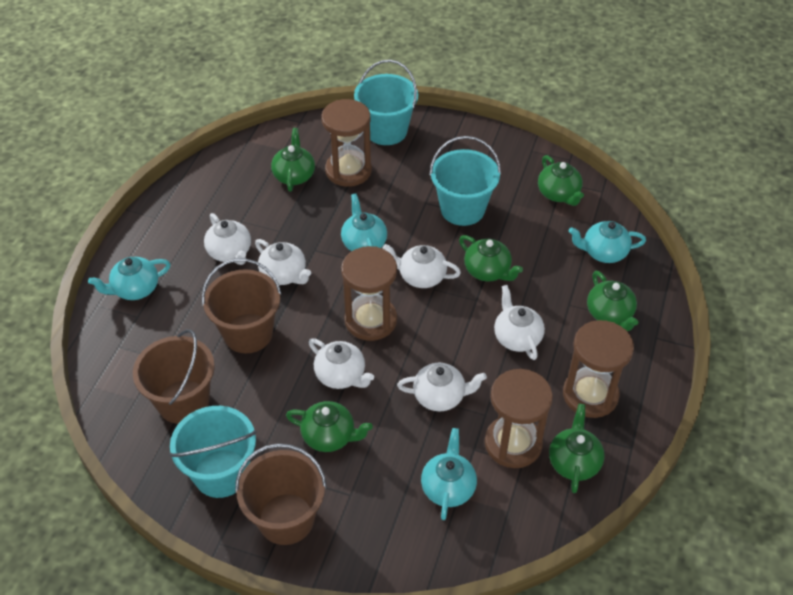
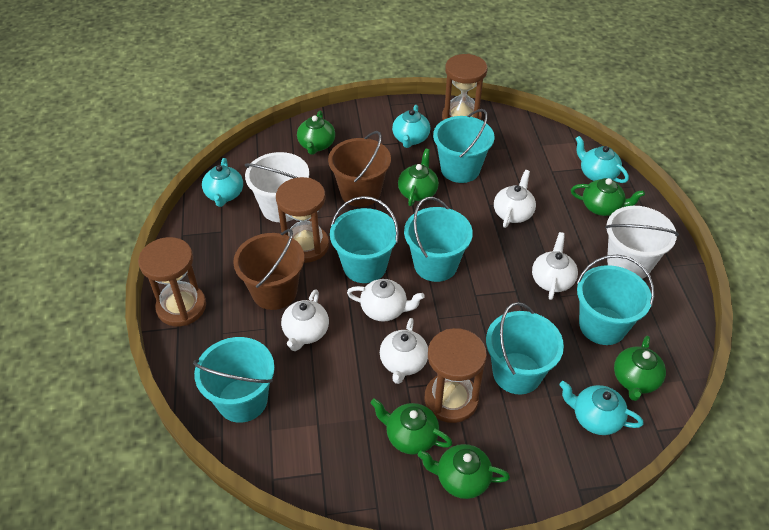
brown bucket: [133,329,215,424] [202,258,282,353] [235,443,327,545] = 3 -> [233,229,305,310] [328,131,391,207] = 2
turquoise bucket: [169,406,257,498] [354,60,418,145] [429,136,501,226] = 3 -> [193,337,275,423] [330,196,399,283] [404,197,473,282] [433,109,494,183] [486,302,564,395] [577,254,654,345] = 6
white bucket: none = 0 -> [245,152,309,222] [605,206,679,279] = 2
white teapot: [204,213,251,265] [255,239,311,285] [308,338,374,389] [383,244,461,288] [397,363,487,412] [494,285,545,360] = 6 -> [281,289,329,351] [347,279,425,322] [380,318,428,384] [494,170,536,228] [532,232,578,300] = 5

